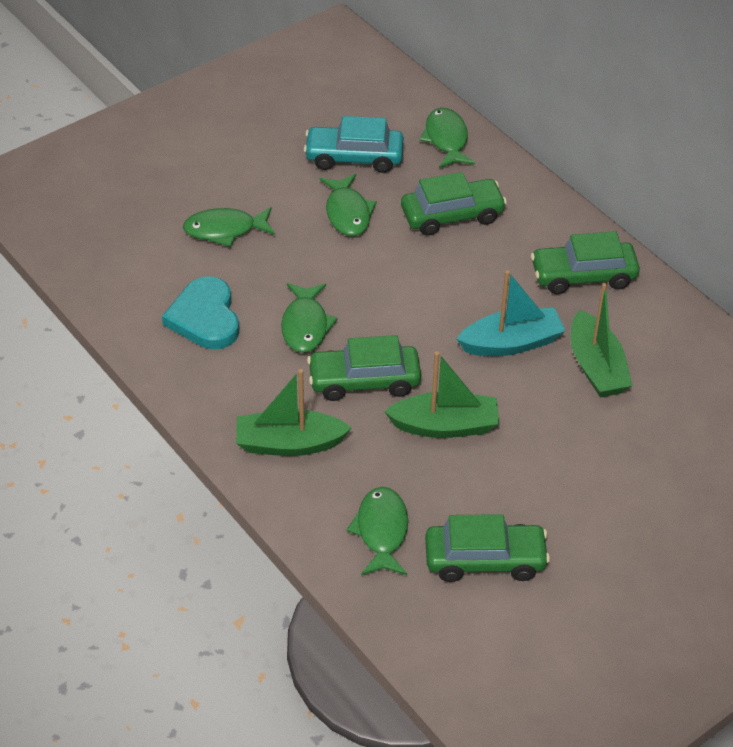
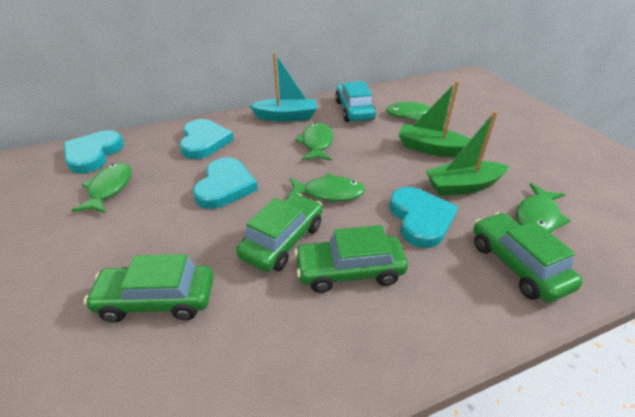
green boat: [236,369,352,456] [384,351,499,438] [571,283,632,397] = 3 -> [398,81,471,157] [426,111,509,196] = 2
turquoise heart: [162,276,239,349] = 1 -> [64,130,124,174] [179,119,234,159] [193,158,258,209] [390,187,458,248] = 4

